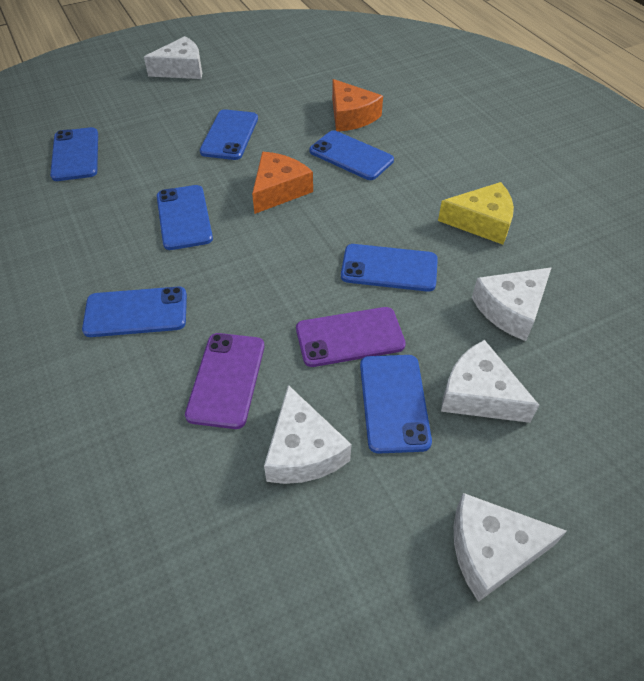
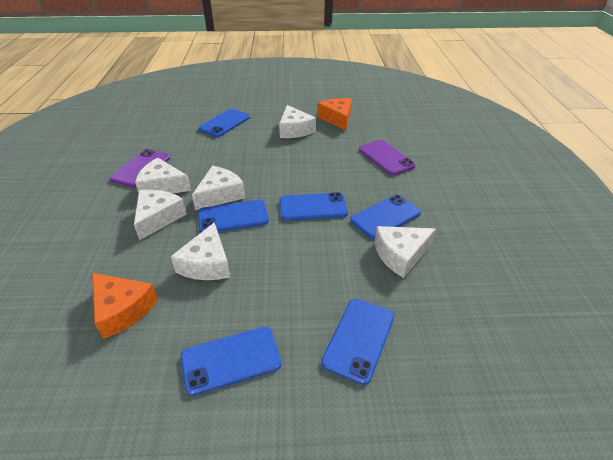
blue phone: [50,127,98,181] [82,287,187,337] [157,185,213,250] [200,109,258,160] [310,130,394,180] [341,244,438,292] [360,355,432,454] = 7 -> [181,327,282,396] [198,109,250,137] [198,200,269,232] [279,192,348,221] [321,299,395,385] [350,195,421,239] = 6
white cheese: [144,36,202,79] [264,385,352,484] [441,340,539,423] [454,493,567,602] [472,267,552,341] = 5 -> [134,190,187,240] [135,158,191,194] [171,222,230,280] [192,166,245,210] [279,105,316,138] [375,226,436,278] = 6
yellow cheese: [438,182,514,245] = 1 -> none = 0

